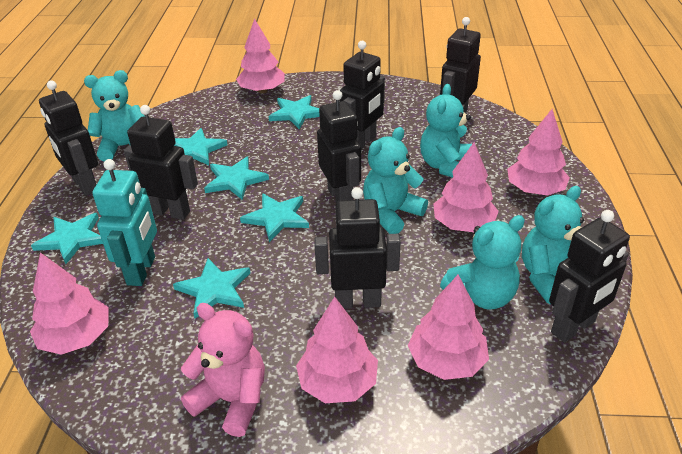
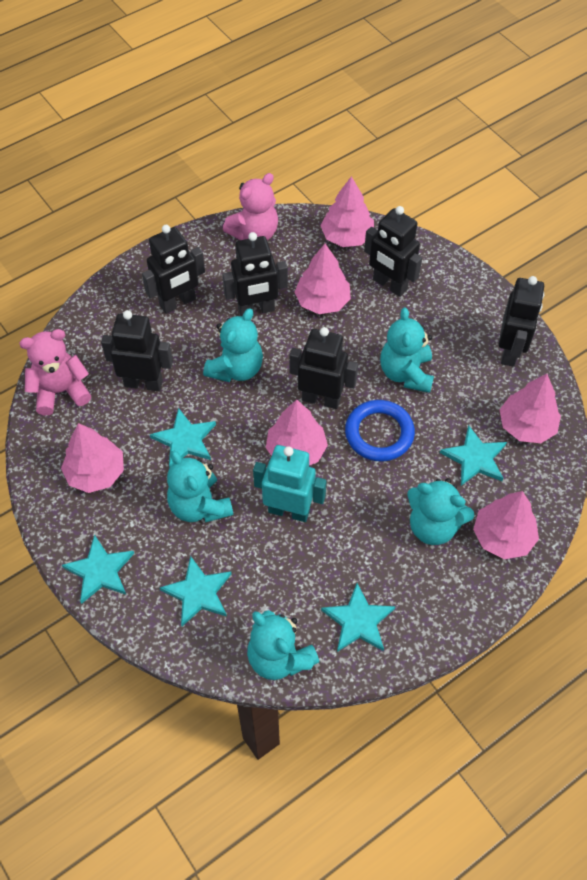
black robot: [39,80,98,196] [124,105,198,220] [314,187,401,309] [317,90,361,203] [340,41,385,149] [440,17,481,113] [549,210,630,343] = 7 -> [101,310,173,391] [142,225,205,314] [222,232,288,316] [289,327,358,409] [364,206,422,297] [499,276,544,367] = 6
blue ring: none = 0 -> [345,400,415,462] = 1
pink teddy bear: [181,303,265,437] = 1 -> [19,329,91,415] [223,173,278,240] = 2
turquoise star: [31,213,103,264] [173,258,250,319] [174,128,228,165] [204,157,269,200] [240,193,309,242] [268,95,320,129] = 6 -> [62,535,134,604] [150,408,216,468] [160,556,232,626] [321,583,395,652] [440,425,507,486] = 5

